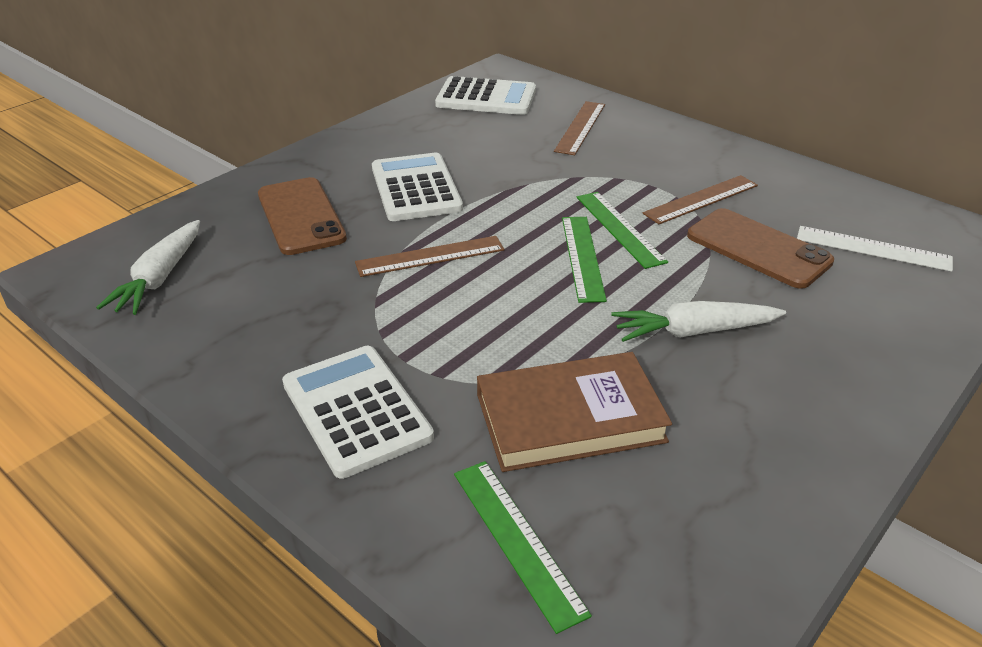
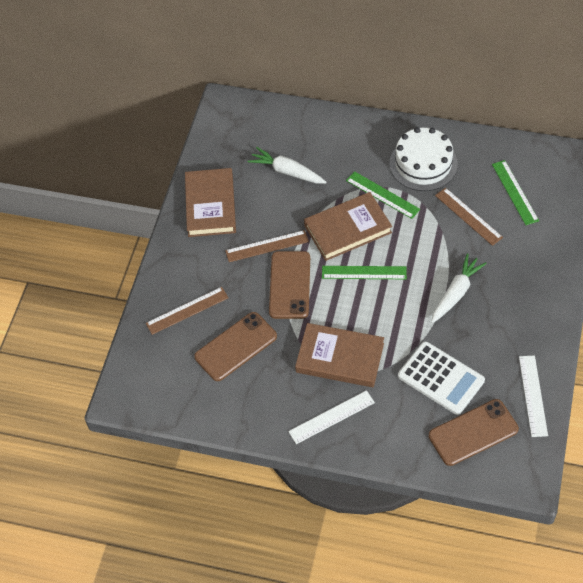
brown book: [477,352,672,472] = 1 -> [185,168,236,237] [295,323,384,387] [304,192,392,261] = 3
brown phone: [258,177,347,255] [687,208,834,289] = 2 -> [194,312,277,381] [269,251,310,319] [429,399,519,466] = 3
white cake: none = 0 -> [390,127,458,191] = 1
white calculator: [282,346,434,479] [372,153,463,221] [435,76,536,115] = 3 -> [398,341,485,415] = 1
white ruler: [797,226,953,272] = 1 -> [288,390,375,444] [519,355,548,437] = 2

